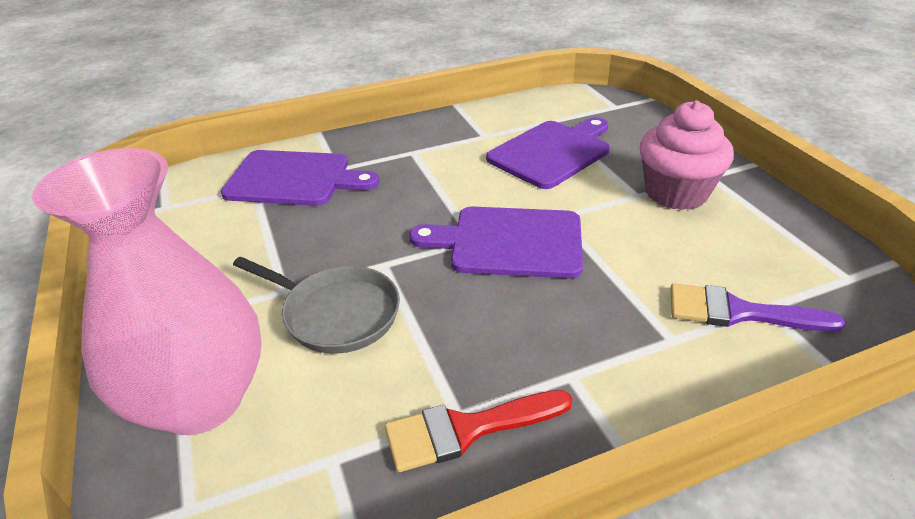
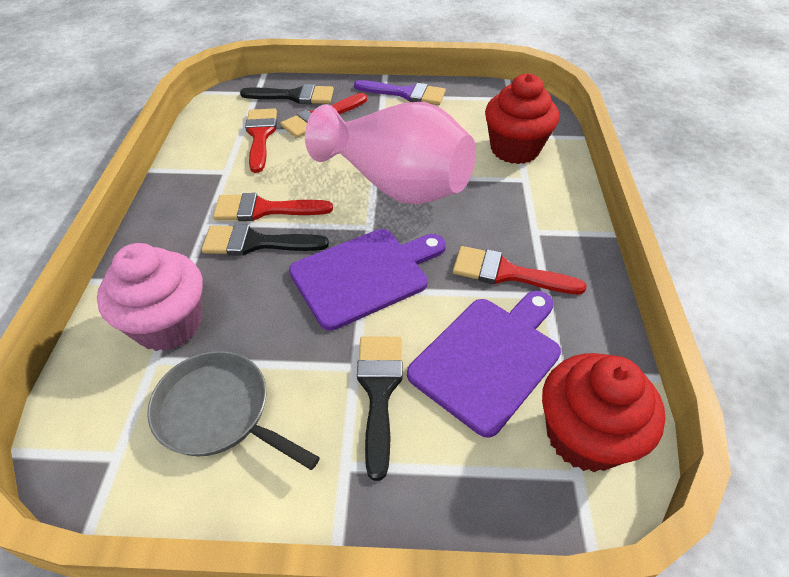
black brush: none = 0 -> [202,224,329,256] [240,84,334,104] [357,336,402,481] = 3
purple cutting board: [221,150,379,206] [409,207,583,279] [486,117,610,189] = 3 -> [289,229,446,331] [407,291,561,438] = 2
red brush: [385,390,572,472] = 1 -> [213,193,333,221] [245,108,277,173] [280,93,367,138] [453,246,587,295] = 4
red cupcake: none = 0 -> [485,73,559,164] [542,353,666,472] = 2

